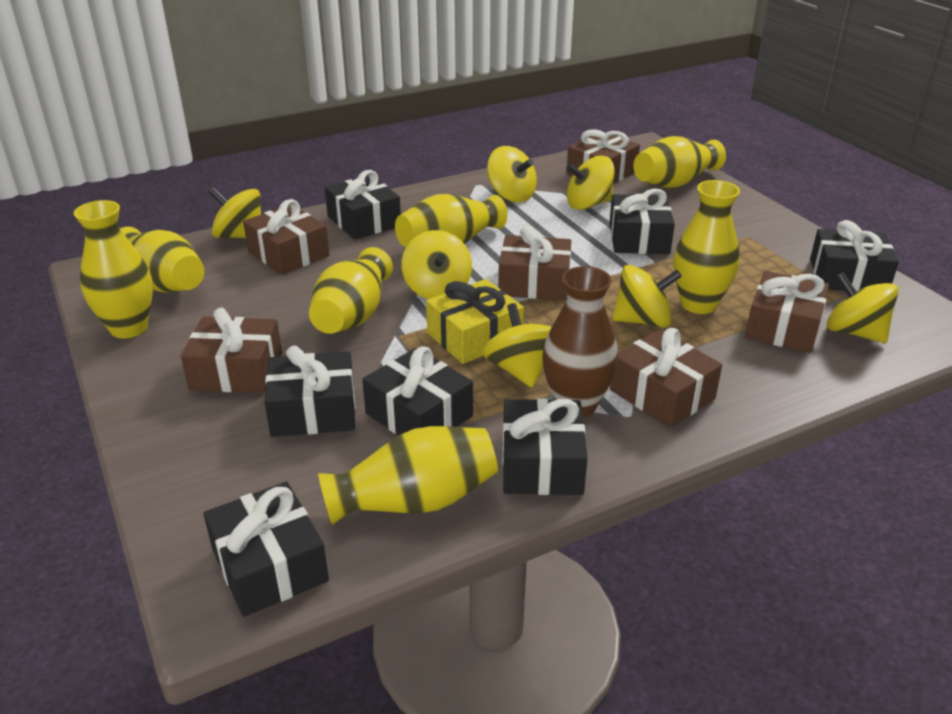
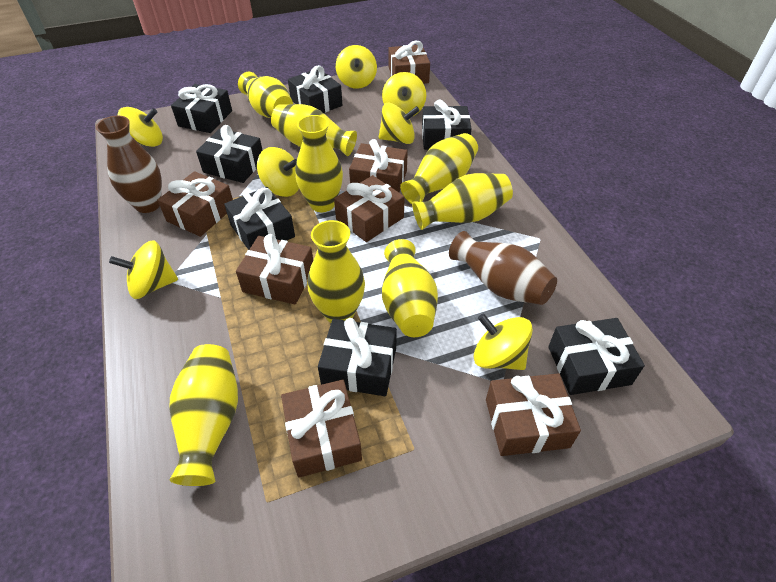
brown gift: [181,308,282,393] [243,199,330,275] [498,226,571,301] [566,129,640,184] [609,328,722,428] [745,271,829,353] = 6 -> [158,171,233,237] [236,234,313,304] [281,380,362,478] [334,175,405,242] [349,139,408,192] [389,41,430,84] [486,373,581,456] = 7
brown vase: [542,266,618,417] = 1 -> [96,116,162,213] [449,231,557,305] = 2
yellow gift: [426,279,524,364] = 1 -> none = 0
yellow vase: [74,200,153,339] [120,227,204,292] [309,247,393,334] [318,426,498,525] [395,194,508,247] [633,136,726,188] [673,180,740,314] = 7 -> [169,344,238,486] [238,72,293,118] [271,104,357,156] [295,115,343,212] [307,220,365,323] [382,239,438,337] [400,133,478,204] [412,173,513,230] = 8

